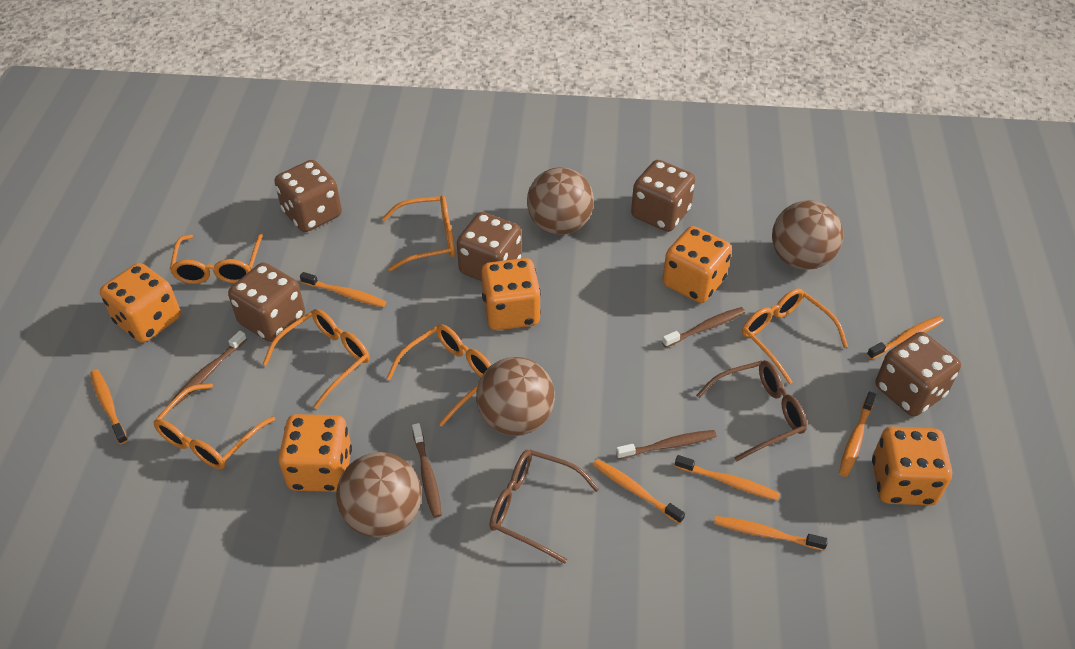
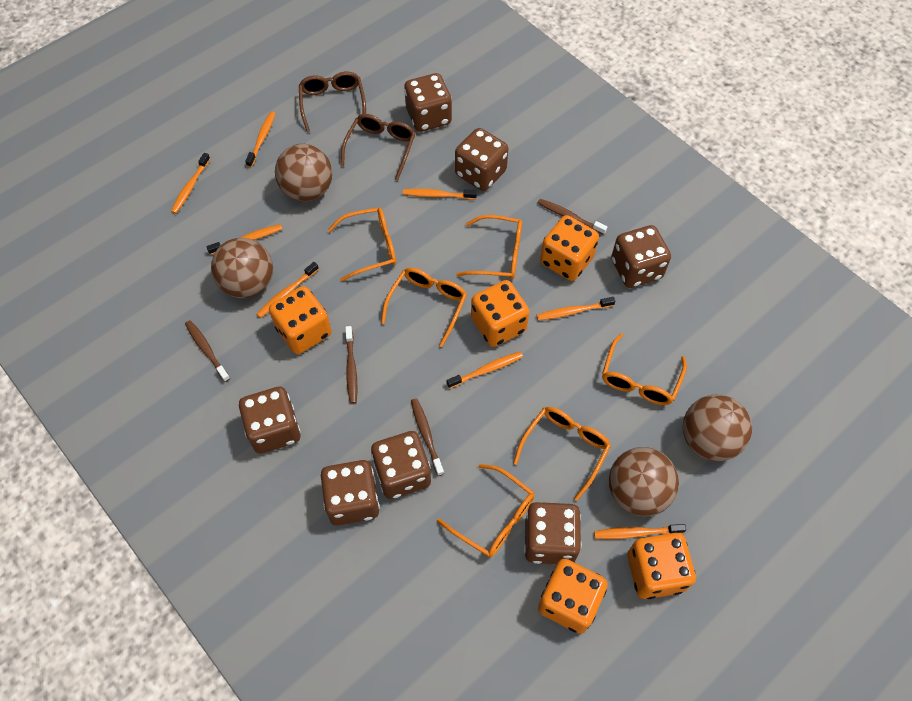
brown dice: [228,263,305,342] [274,160,342,232] [457,212,522,281] [631,160,695,232] [875,332,961,416] = 5 -> [239,387,300,454] [321,460,380,525] [371,431,431,499] [404,73,452,132] [455,128,508,191] [524,502,581,564] [611,225,671,288] = 7
orange toothbrush: [90,369,128,444] [300,272,386,307] [593,459,685,524] [675,455,780,501] [714,516,828,551] [839,391,876,477] [867,316,943,359] = 7 -> [171,153,210,214] [206,224,282,255] [245,111,276,167] [257,262,319,318] [403,189,477,200] [446,352,523,389] [537,297,615,320] [594,524,686,539] = 8

